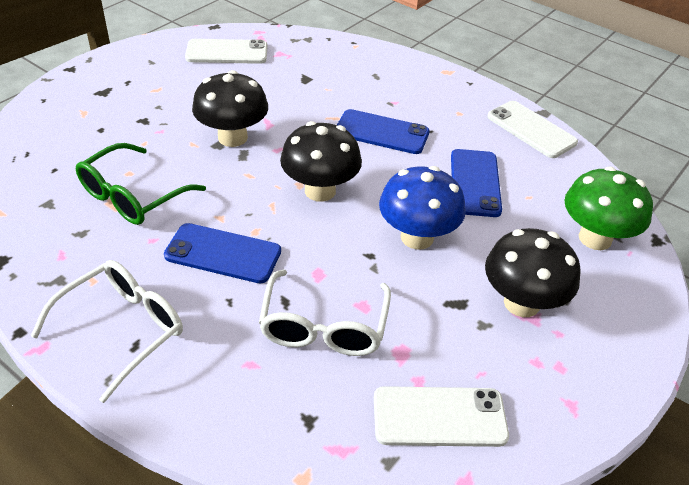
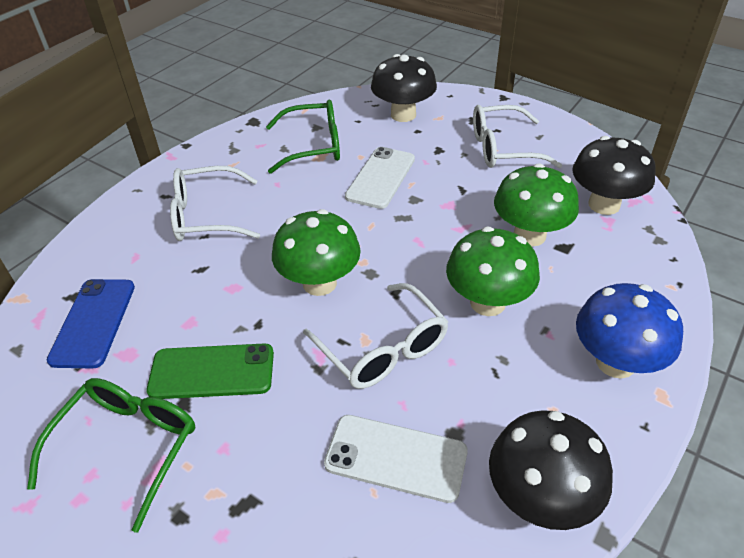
blue phone: [164,223,281,283] [337,109,430,154] [451,149,502,217] = 3 -> [47,279,135,369] = 1
green glasses: [76,143,206,225] = 1 -> [27,378,195,532] [266,100,340,174] = 2
green mushroom: [564,166,653,250] = 1 -> [272,209,361,296] [446,226,540,316] [494,163,579,247] = 3
green phone: none = 0 -> [147,343,274,399] = 1
white glasses: [31,260,183,403] [259,269,391,356] = 2 -> [170,166,260,241] [303,283,449,389] [473,105,562,168] = 3
white phone: [185,39,267,64] [374,386,509,447] [487,101,578,158] = 3 -> [324,415,468,503] [345,147,415,209] = 2

